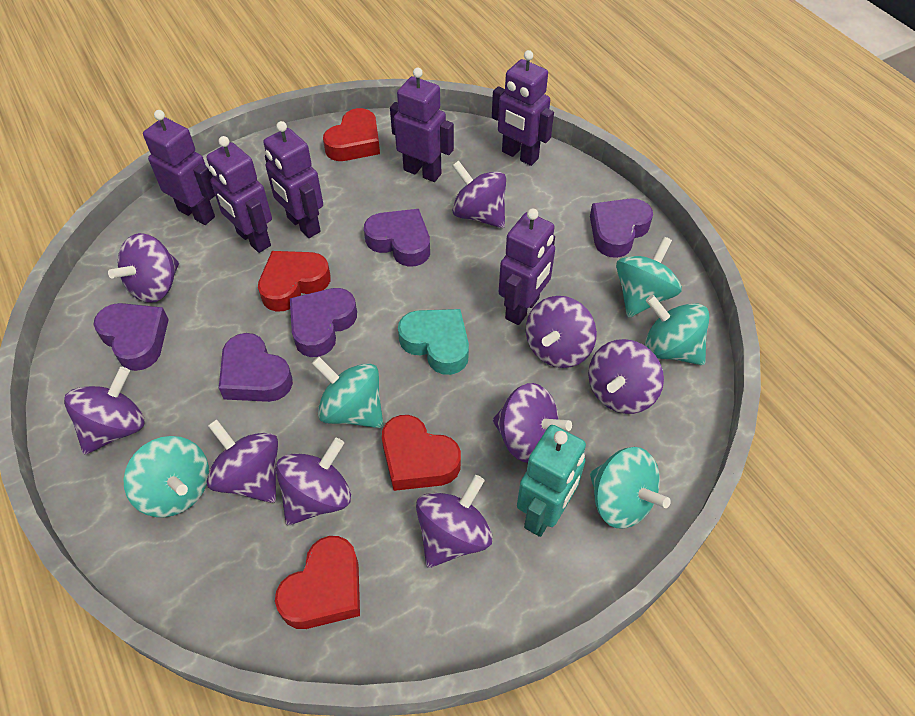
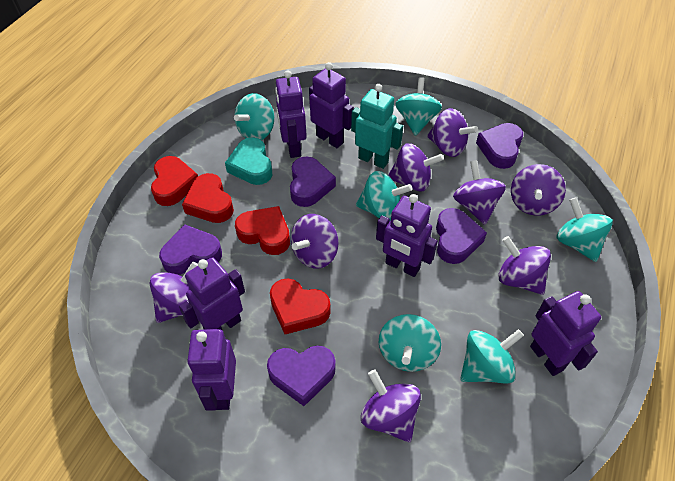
purple spinning top: [64,367,144,455] [108,233,179,303] [207,419,278,503] [276,438,351,525] [416,475,493,568] [452,161,506,228] [493,383,572,463] [526,296,597,368] [588,339,664,414] = 9 -> [150,262,198,323] [291,214,338,269] [361,369,421,442] [388,143,444,191] [427,108,478,157] [453,160,506,225] [498,236,551,295] [511,164,566,216] = 8
turquoise spinning top: [124,436,209,517] [312,357,383,428] [590,447,671,529] [616,237,682,318] [645,295,709,365] = 5 -> [234,93,274,140] [356,171,412,222] [379,314,441,372] [395,77,442,136] [460,329,524,384] [556,197,613,262] = 6

